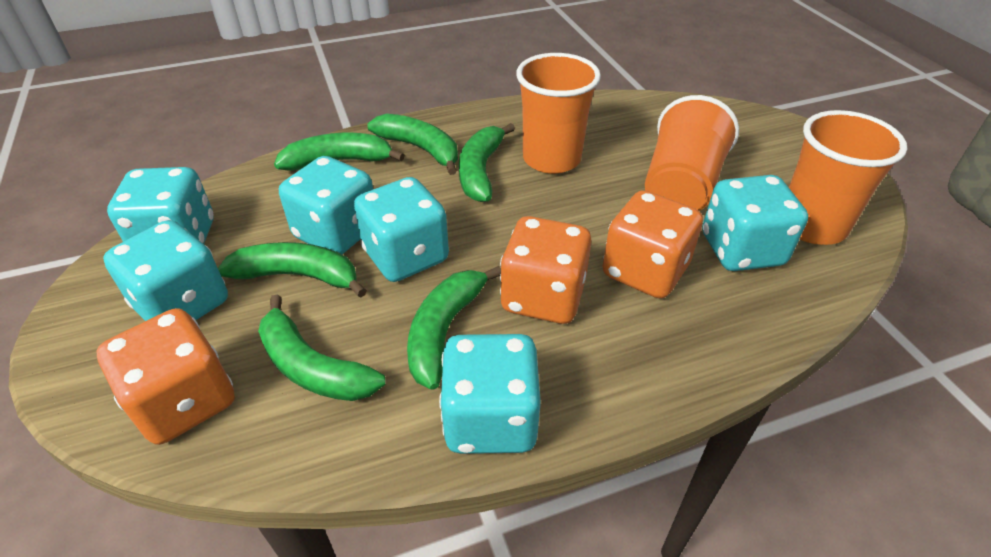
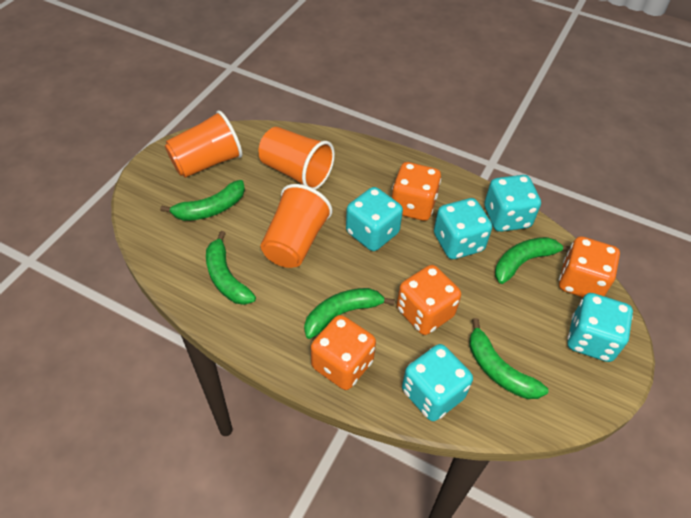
green banana: [218,242,367,298] [258,294,386,401] [274,133,405,171] [367,114,458,175] [407,266,501,390] [459,123,515,202] = 6 -> [160,180,245,221] [206,231,256,305] [304,288,395,339] [470,318,548,399] [495,237,571,284] = 5
orange dice: [97,308,235,445] [500,216,592,324] [602,190,703,299] = 3 -> [311,315,376,390] [392,162,441,221] [397,265,461,335] [559,236,620,297] = 4
turquoise dice: [103,220,228,321] [107,167,214,244] [279,156,373,254] [354,177,449,282] [439,334,541,454] [702,175,808,271] = 6 -> [346,187,403,251] [402,344,473,421] [434,198,492,259] [485,175,541,232] [567,293,633,362] = 5

